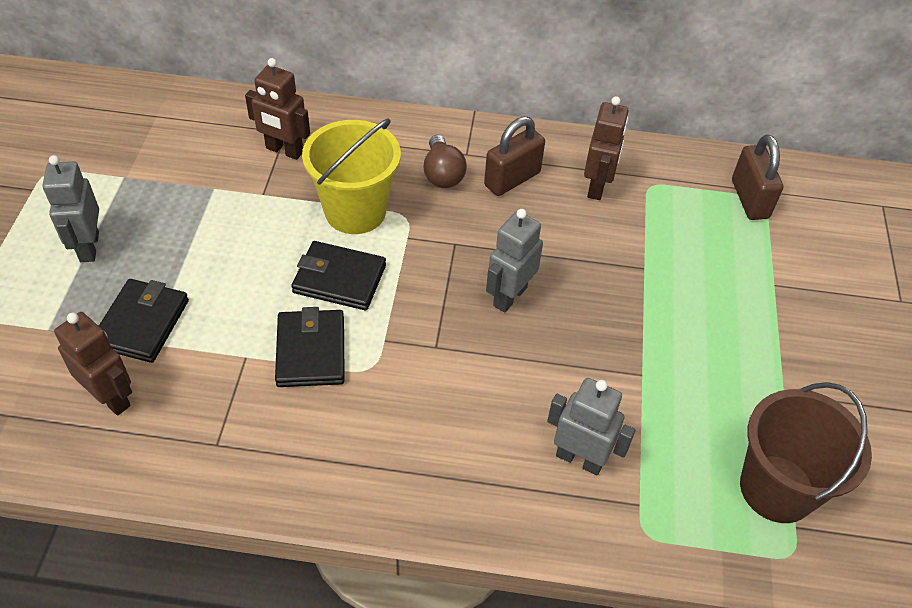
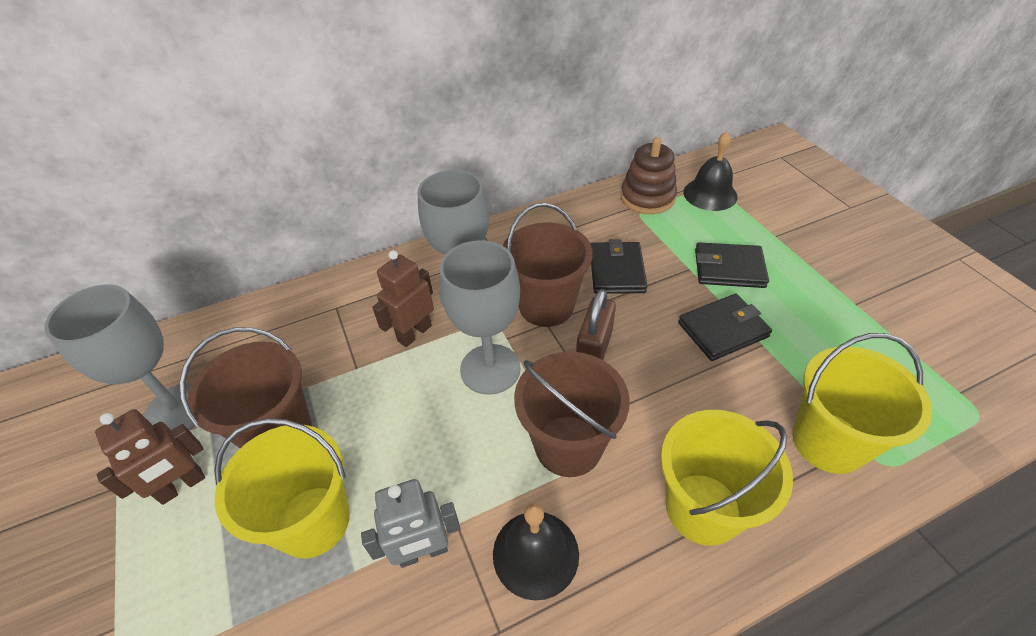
black bell: none = 0 -> [493,503,579,601] [683,131,737,211] = 2
brown bucket: [740,382,872,523] = 1 -> [179,327,312,448] [502,203,593,327] [514,352,630,477] = 3
brown light bulb: [423,135,467,188] = 1 -> none = 0
brown padlock: [484,116,545,196] [732,135,783,220] = 2 -> [576,289,616,360] = 1
brown robot: [54,312,132,416] [245,58,310,160] [584,96,629,200] = 3 -> [95,409,205,505] [372,250,434,347] = 2
brown stacking toy: none = 0 -> [621,137,677,214] = 1
grey goblet: none = 0 -> [44,285,195,431] [417,170,489,307] [440,240,521,395] = 3
grey robot: [42,155,99,262] [486,209,543,312] [547,378,635,475] = 3 -> [361,479,460,568] = 1
yellow bucket: [302,118,401,234] = 1 -> [214,418,350,559] [661,410,793,546] [793,333,932,474] = 3

